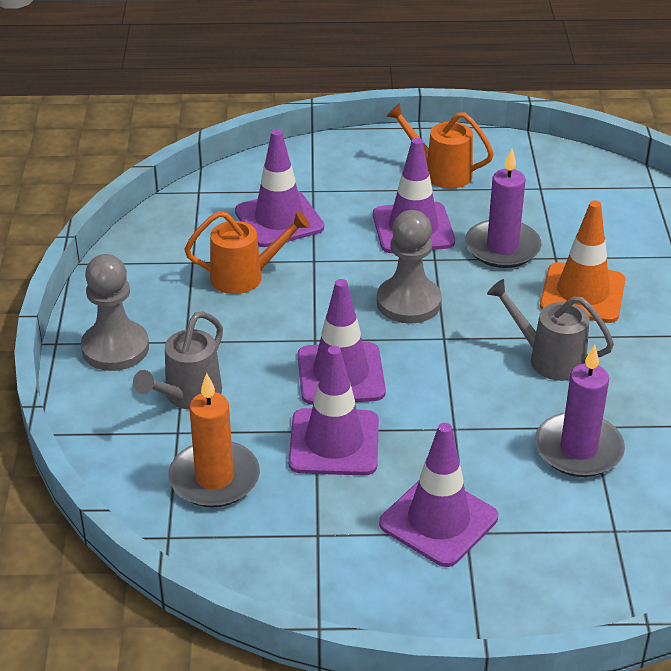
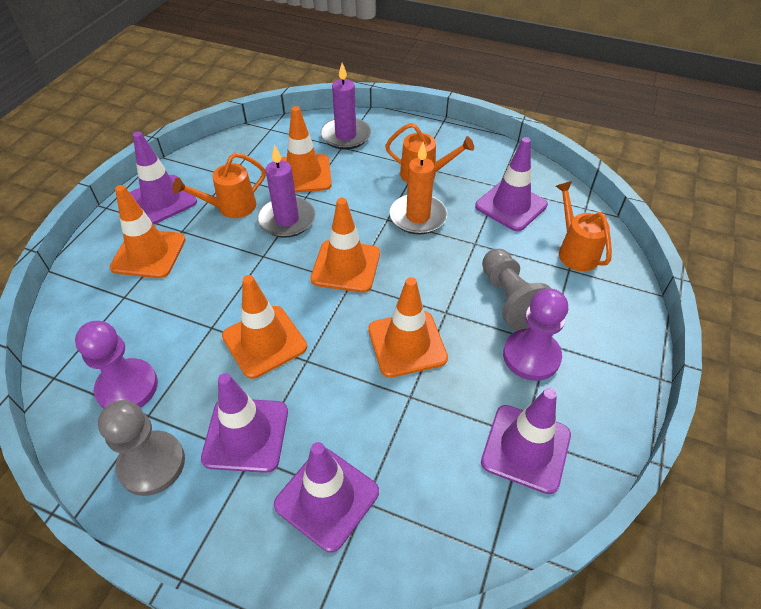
grey watering can: [133,311,223,410] [487,279,614,381] = 2 -> none = 0
orange traffic cone: [540,201,625,323] = 1 -> [110,185,186,278] [222,275,307,379] [281,106,332,193] [310,198,380,293] [368,277,448,378] = 5
orange watering can: [184,211,310,294] [386,103,494,189] = 2 -> [173,153,266,218] [385,123,474,183] [556,181,612,271] = 3
purple pawn: none = 0 -> [75,321,158,409] [503,288,568,381] = 2

